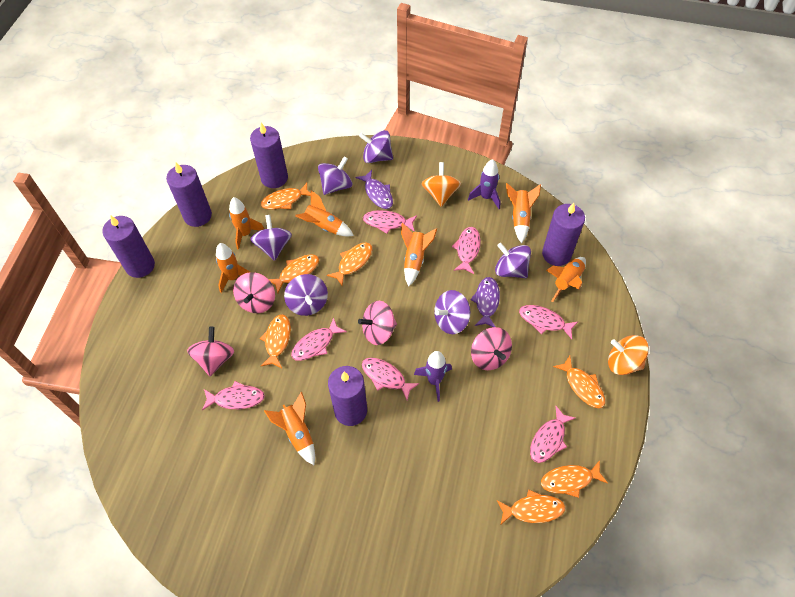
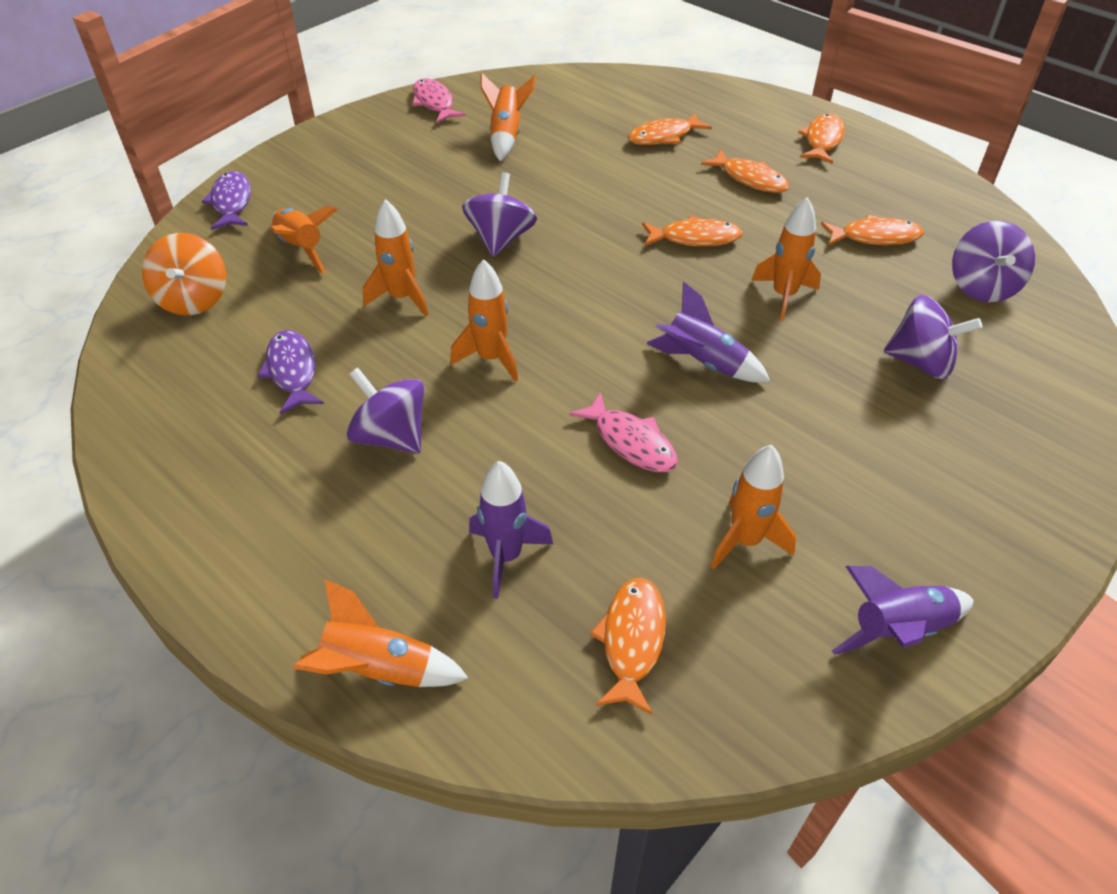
orange fish: [260,314,291,368] [261,183,311,210] [269,254,319,293] [327,242,373,285] [497,490,566,524] [541,460,608,498] [553,356,606,408] = 7 -> [590,578,666,715] [628,113,712,145] [642,216,743,246] [701,149,789,193] [798,114,845,164] [821,215,924,245] = 6
orange spinning top: [422,162,461,207] [608,335,649,375] = 2 -> [142,233,226,315] = 1
pink fish: [202,381,265,410] [291,317,347,361] [362,358,420,400] [363,210,417,234] [452,227,481,274] [519,305,578,339] [530,406,575,463] = 7 -> [412,78,465,123] [569,392,678,472] = 2
pink spinning top: [187,327,234,376] [233,272,275,313] [358,301,397,345] [471,327,512,370] = 4 -> none = 0
purple candle: [102,215,155,278] [166,163,212,227] [250,123,288,188] [328,366,367,426] [542,203,585,266] = 5 -> none = 0
purple rocket: [414,351,452,402] [468,159,500,209] = 2 -> [469,461,553,599] [646,282,771,383] [832,566,974,655] = 3
purple spinning top: [250,215,292,261] [284,274,328,316] [318,156,352,195] [359,130,393,163] [434,290,470,334] [495,243,531,278] = 6 -> [347,367,425,454] [462,172,537,257] [884,295,982,379] [952,221,1035,302] = 4

